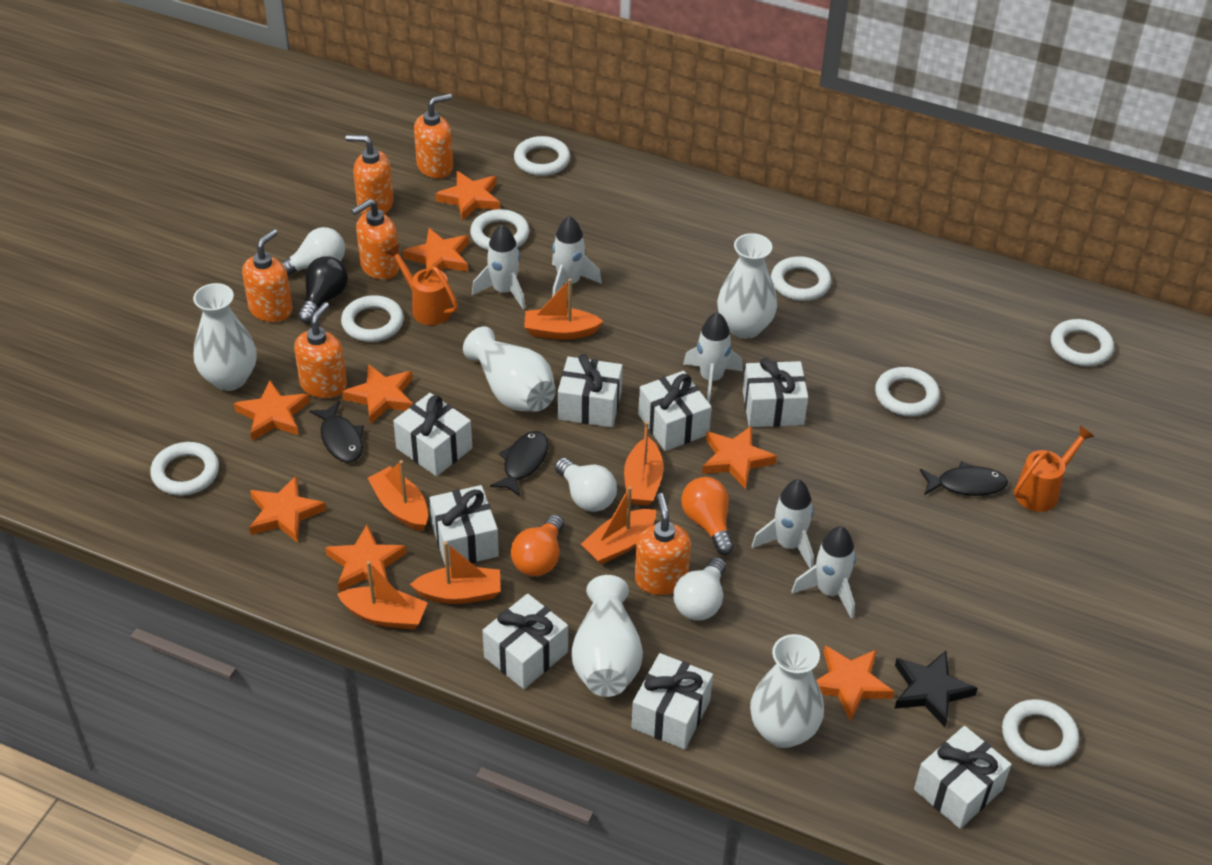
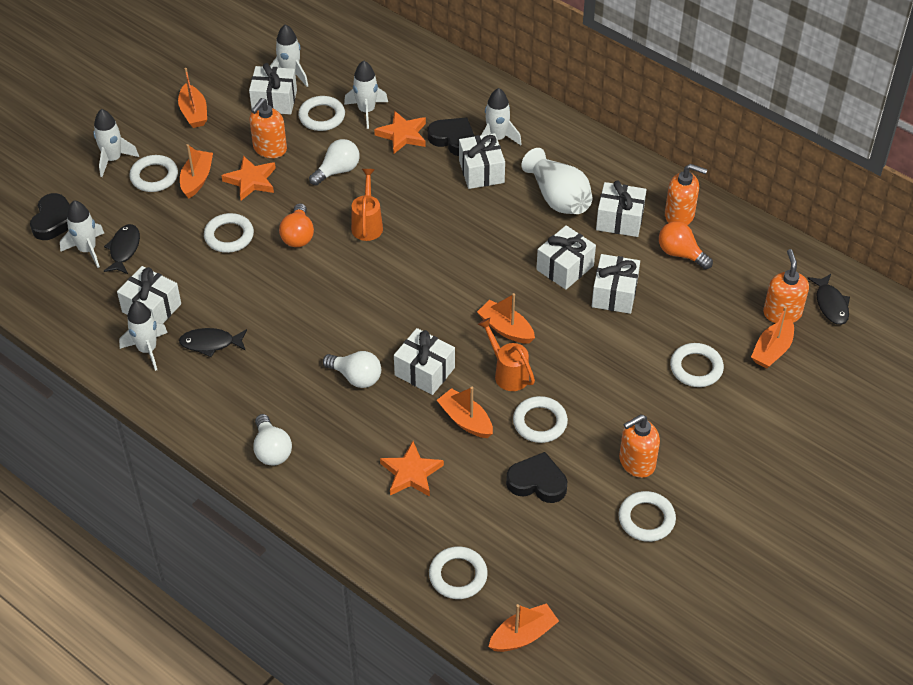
black heart: none = 0 -> [30,193,70,240] [428,117,475,156] [506,452,567,503] = 3
black light bulb: [298,256,348,323] = 1 -> none = 0
black star: [894,651,978,727] = 1 -> none = 0
orange soap dispenser: [242,229,292,322] [294,302,347,398] [346,135,394,215] [351,199,400,280] [414,94,453,178] [635,493,691,595] = 6 -> [249,98,287,158] [619,414,660,478] [665,164,707,225] [763,249,809,323] = 4
orange star: [234,380,310,441] [249,476,326,543] [325,525,407,592] [342,364,413,424] [403,228,469,272] [435,171,500,221] [702,426,777,489] [816,645,894,721] = 8 -> [221,156,276,201] [374,111,426,154] [380,441,444,497] = 3
white gift: [393,393,472,476] [429,485,499,567] [482,594,568,689] [558,354,623,428] [632,653,713,749] [638,371,712,451] [743,358,808,427] [914,726,1012,829] = 8 -> [117,266,181,324] [249,63,297,115] [394,328,455,395] [459,133,505,189] [536,225,596,290] [592,254,640,314] [596,181,646,237] = 7
white ring: [150,442,219,496] [341,295,404,342] [470,209,529,250] [514,136,570,176] [771,256,831,301] [875,367,940,416] [1002,699,1079,767] [1051,319,1114,366] = 8 -> [129,155,178,192] [204,213,254,253] [298,96,345,131] [429,546,488,599] [513,396,568,443] [618,491,676,542] [670,343,724,387] = 7
white rocket: [472,224,525,309] [552,216,602,297] [683,312,743,404] [752,479,814,568] [792,526,856,619] = 5 -> [60,200,104,268] [93,109,139,177] [119,301,168,371] [270,24,308,87] [344,61,388,129] [481,88,522,145] = 6
white vase: [193,283,257,391] [463,327,556,411] [571,575,643,697] [717,233,777,339] [750,634,824,748] = 5 -> [521,148,593,214] = 1

